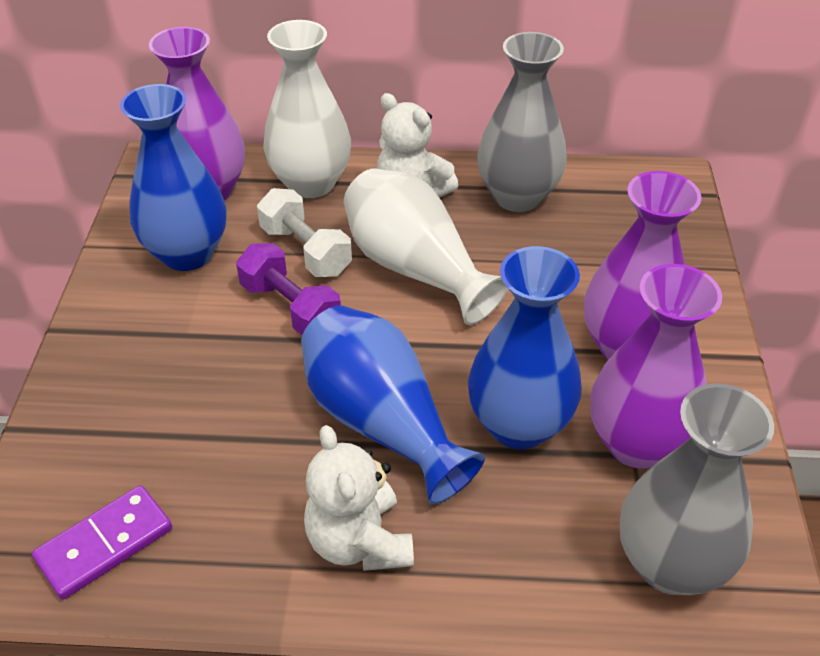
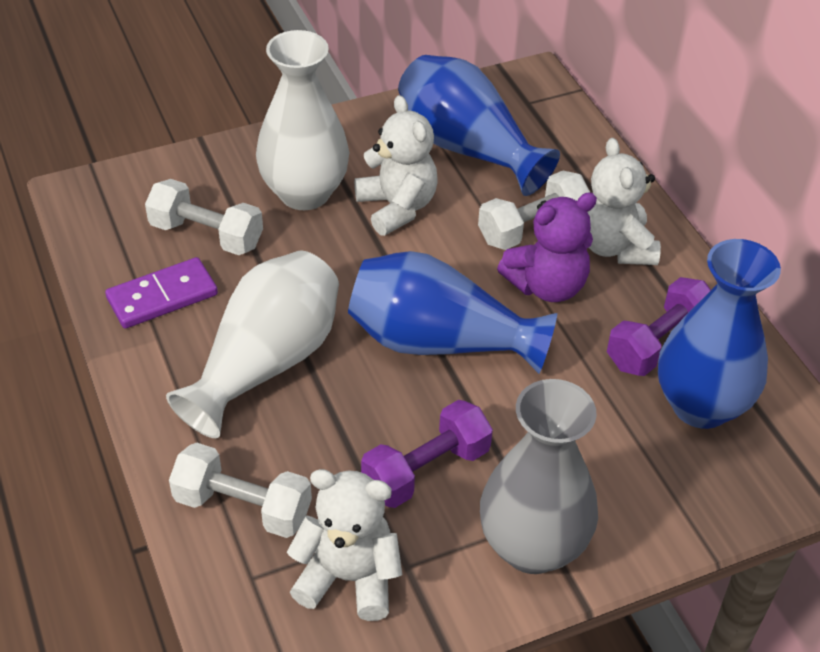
grey vase: [477,32,567,212] [619,383,774,595] = 2 -> [480,379,598,574] = 1
purple dumbbell: [236,243,341,335] = 1 -> [361,400,493,508] [607,277,711,376] = 2
purple teddy bear: none = 0 -> [497,192,597,302] = 1
purple vase: [149,27,245,201] [584,171,702,360] [590,264,722,469] = 3 -> none = 0
white dumbbell: [257,188,352,277] = 1 -> [145,179,263,255] [169,443,312,538] [478,171,591,250] = 3
white teddy bear: [304,425,414,571] [377,93,459,198] = 2 -> [287,469,402,621] [354,95,438,236] [587,138,661,265] = 3

